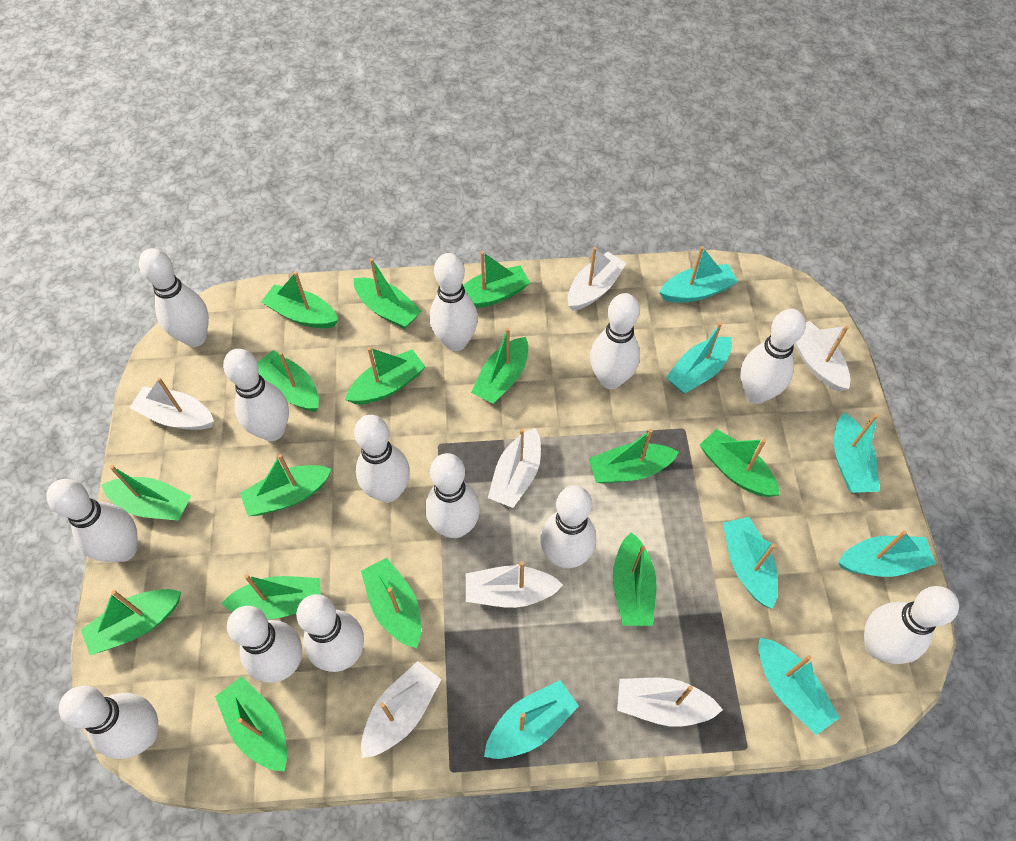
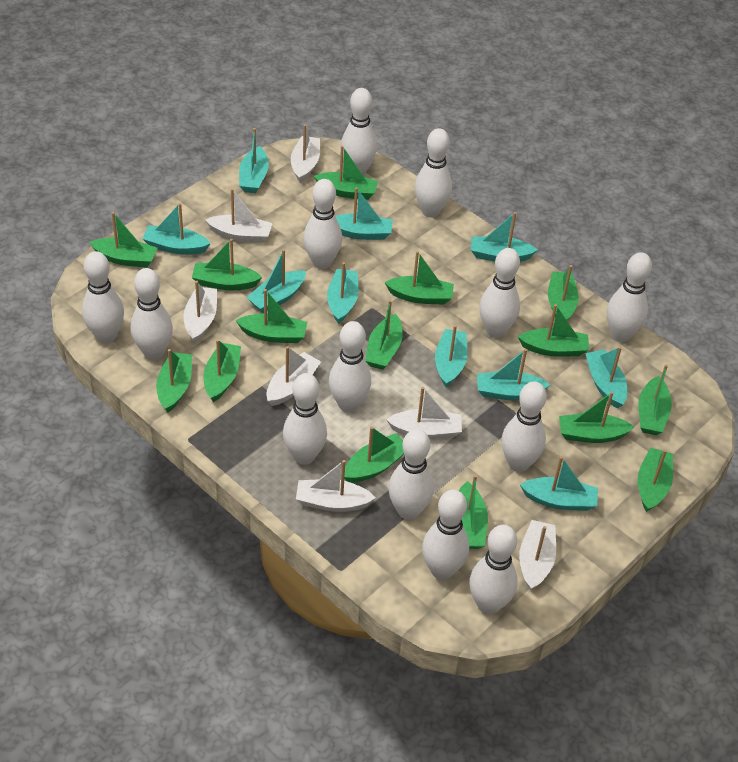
turquoise boat: [484,680,579,759] [659,246,738,302] [666,322,732,394] [723,517,778,609] [758,637,840,735] [834,412,880,493] [838,531,936,577] = 7 -> [142,203,211,255] [239,128,269,193] [246,249,306,313] [327,262,359,324] [336,187,393,240] [435,325,468,387] [471,212,538,262] [477,349,550,400] [520,456,598,511] [585,347,627,409] = 10

